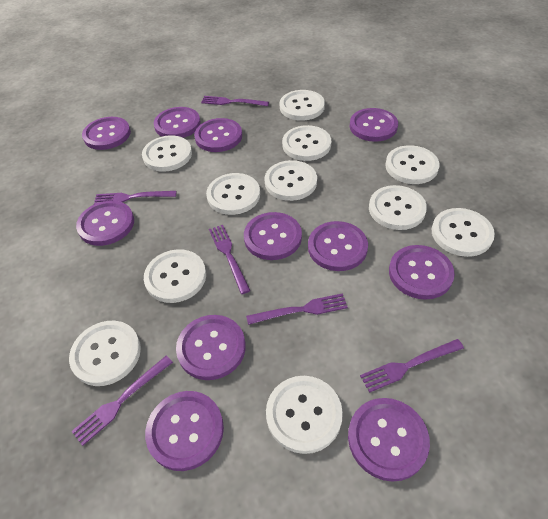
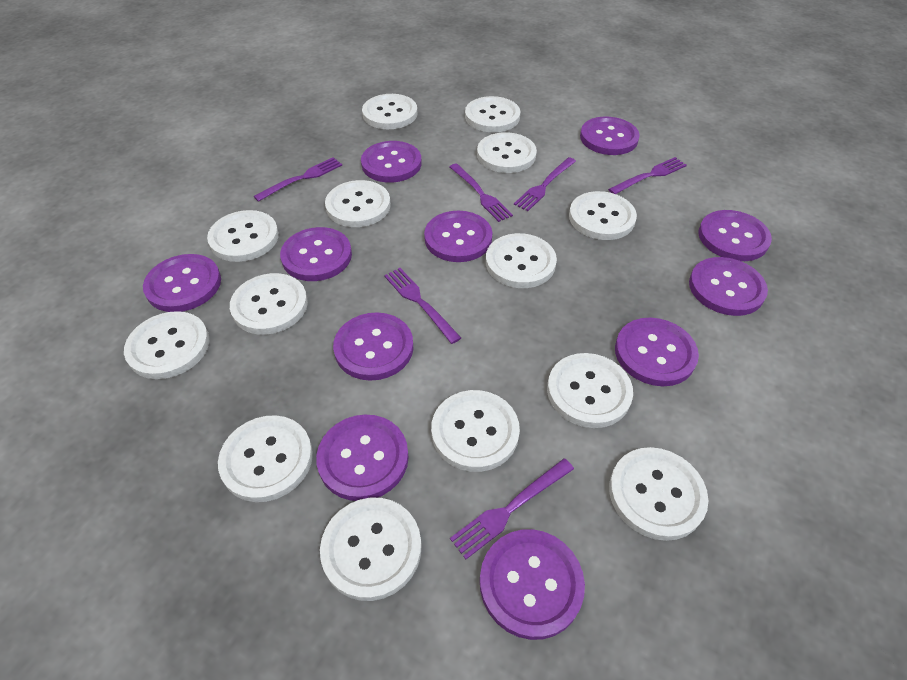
white button: [69,321,141,386] [142,135,192,172] [144,249,206,303] [206,173,260,215] [265,160,317,201] [266,376,343,454] [280,90,325,121] [282,125,331,161] [369,185,427,230] [385,145,440,184] [432,208,495,257] = 11 -> [124,311,209,379] [207,210,279,262] [218,415,313,502] [230,273,308,335] [320,498,422,601] [325,180,391,227] [362,94,418,129] [431,390,520,472] [465,96,520,132] [477,132,537,173] [486,233,557,288] [547,353,633,428] [569,191,637,240] [609,447,709,541] = 14

